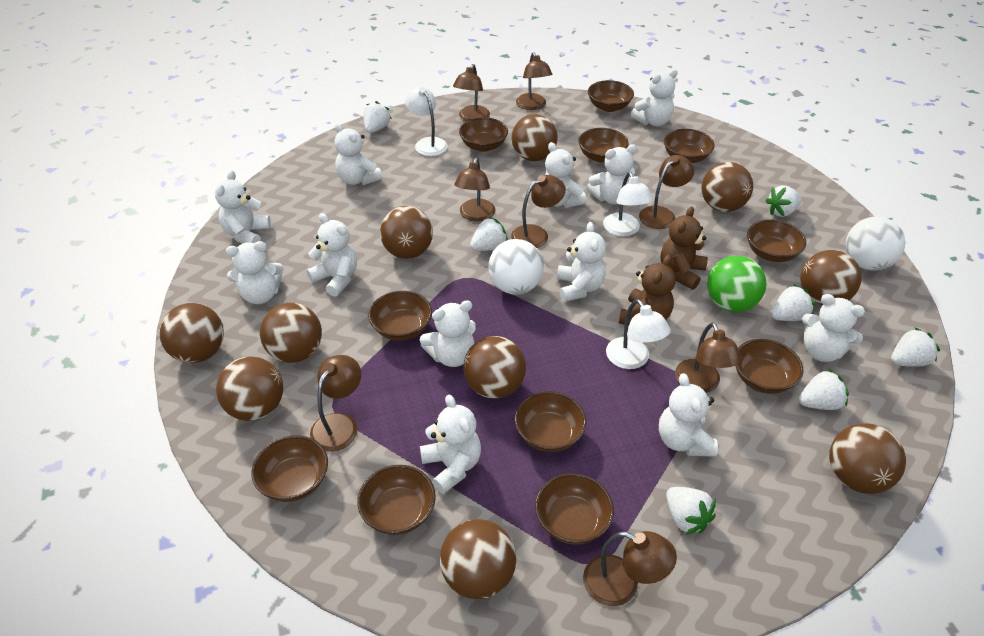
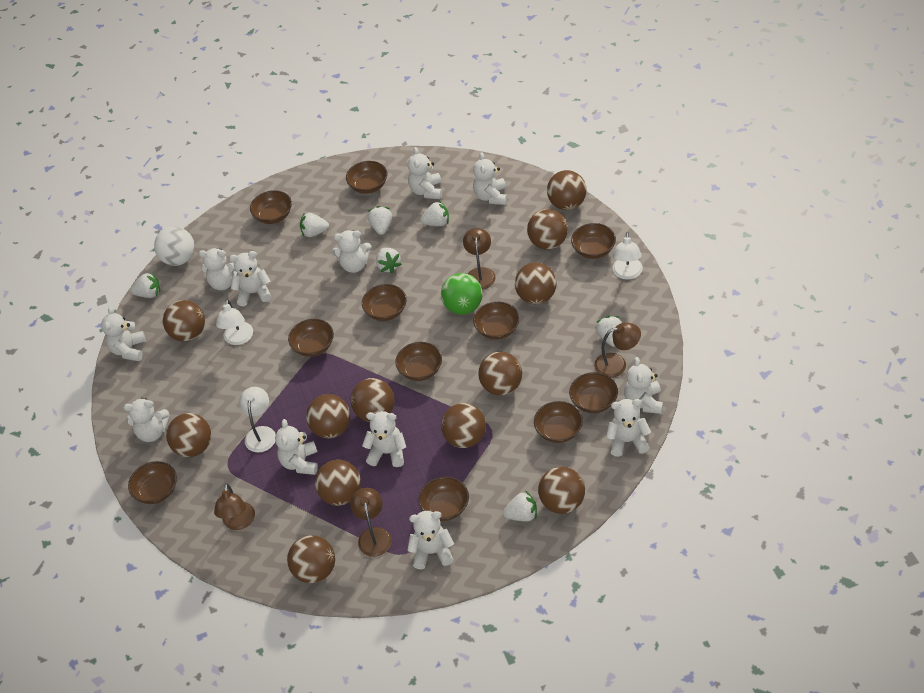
brown ball: [159,303,224,363] [216,356,283,421] [260,303,322,363] [380,206,433,259] [440,519,516,599] [463,336,526,399] [512,114,558,161] [701,162,753,212] [800,250,862,305] [829,423,906,494] = 10 -> [163,300,205,341] [166,413,211,457] [287,535,335,583] [306,394,350,438] [315,460,361,506] [351,378,394,422] [441,403,486,448] [478,352,522,395] [515,263,557,304] [527,209,568,250] [538,467,585,514] [547,170,587,210] = 12
brown lamp: [310,355,361,452] [453,64,490,121] [454,158,496,222] [511,175,566,248] [516,52,552,110] [583,531,677,606] [639,155,694,229] [675,322,742,393] = 8 -> [214,484,255,530] [350,488,392,557] [463,228,496,290] [594,322,641,378] = 4
brown teddy bear: [619,255,676,325] [661,206,708,290] = 2 -> none = 0
white ball: [488,239,544,295] [846,217,905,271] = 2 -> [154,226,195,266] = 1

